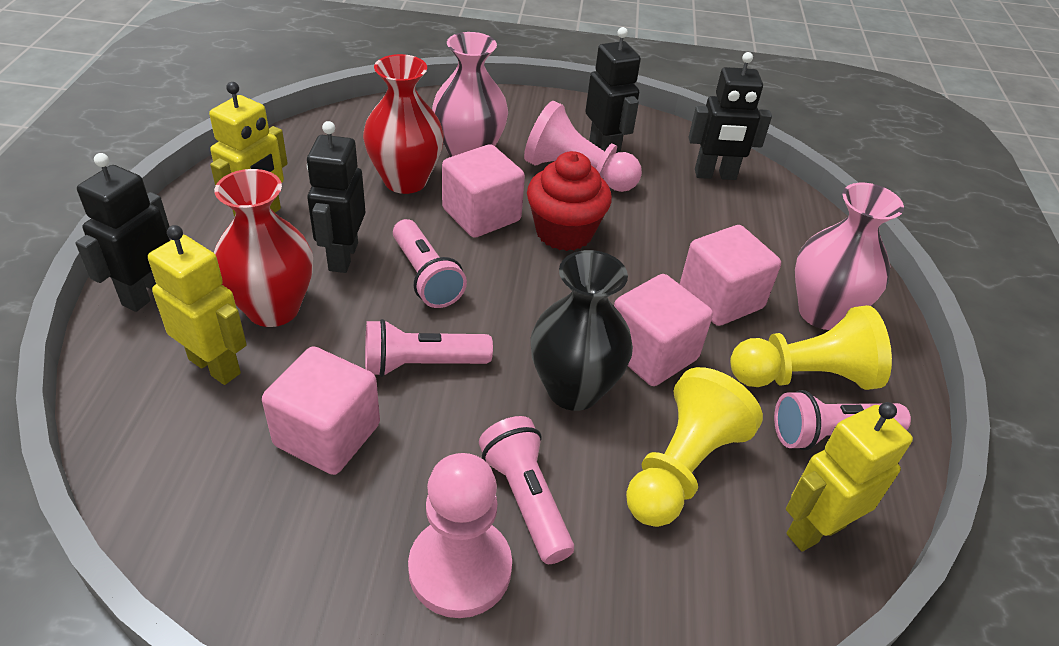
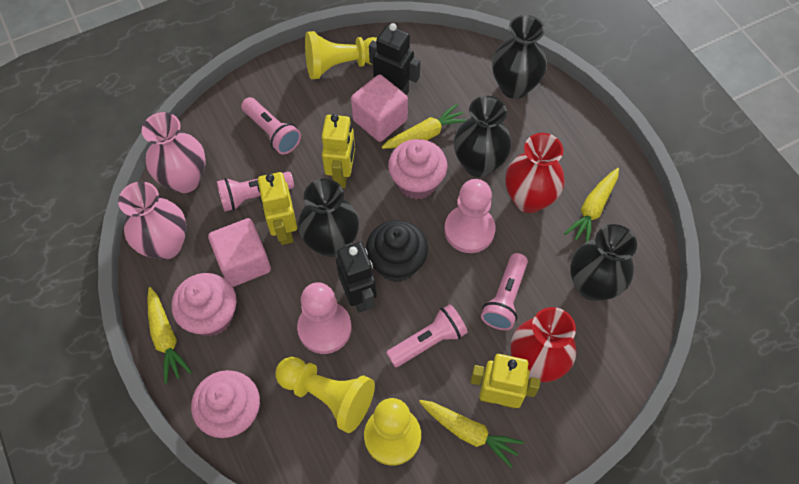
black cupcake: none = 0 -> [366,220,428,282] = 1
black robot: [75,153,170,312] [307,121,366,273] [585,27,641,153] [689,52,772,180] = 4 -> [336,242,377,313] [369,23,420,95] = 2
black vase: [530,250,633,411] = 1 -> [298,178,359,257] [454,96,512,177] [492,15,547,99] [570,224,637,301] = 4
pink cube: [262,346,380,475] [442,144,525,238] [614,274,713,386] [680,225,781,326] = 4 -> [208,218,271,287] [351,75,408,142] = 2
pink cupcake: none = 0 -> [171,273,237,336] [191,370,260,438] [388,139,448,200] = 3
red cupcake: [527,151,612,251] = 1 -> none = 0
yellow carrot: none = 0 -> [147,287,192,384] [381,104,467,149] [419,400,524,468] [564,168,619,242] = 4
yellow pawn: [626,367,763,527] [730,305,892,390] = 2 -> [275,357,375,433] [305,31,377,79] [364,398,421,465] = 3

